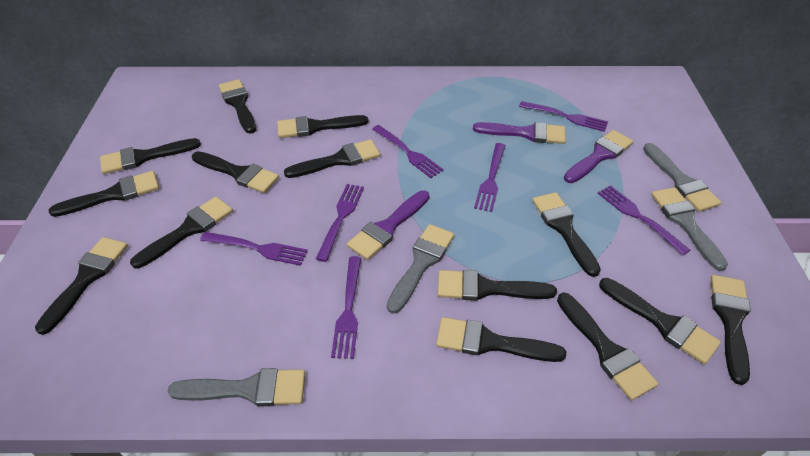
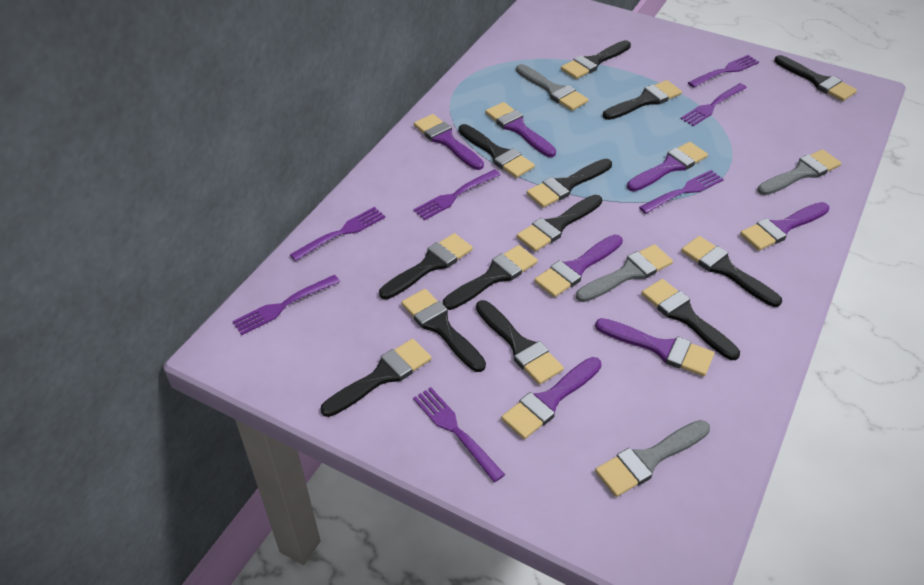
black brush: [35,237,128,335] [49,171,159,217] [100,138,201,174] [130,197,233,269] [192,151,279,193] [219,79,256,134] [277,115,369,138] [284,139,380,178] [436,317,566,362] [438,270,557,301] [532,192,601,277] [557,293,658,401] [599,278,721,364] [711,275,751,385] = 14 -> [321,339,431,417] [379,233,473,299] [401,289,486,372] [443,245,538,310] [459,124,535,178] [476,300,564,385] [517,195,602,252] [527,159,612,208] [561,40,631,79] [603,80,682,120] [642,279,740,360] [681,236,782,307] [774,55,857,101] = 13
purple brush: [347,190,430,260] [473,122,566,144] [564,130,634,183] = 3 -> [414,114,484,170] [485,102,556,157] [501,357,602,439] [534,234,623,297] [595,318,714,376] [627,142,708,191] [740,202,830,251] = 7

